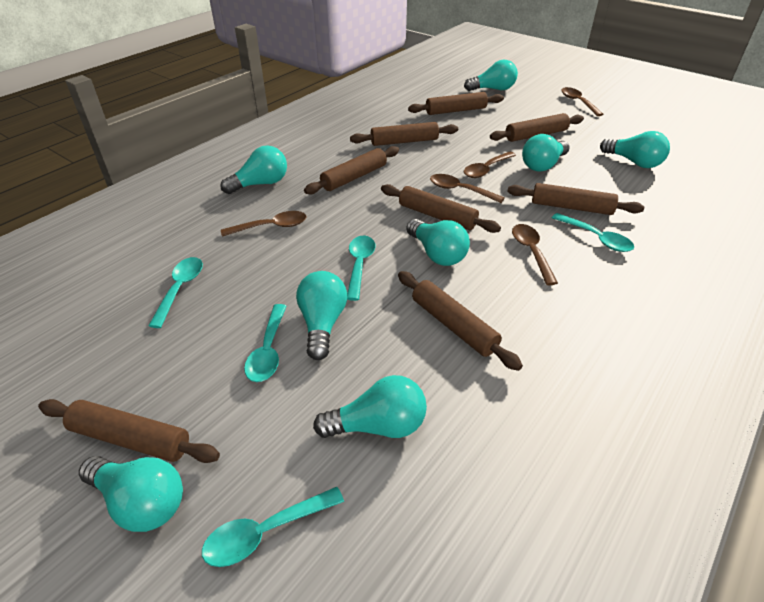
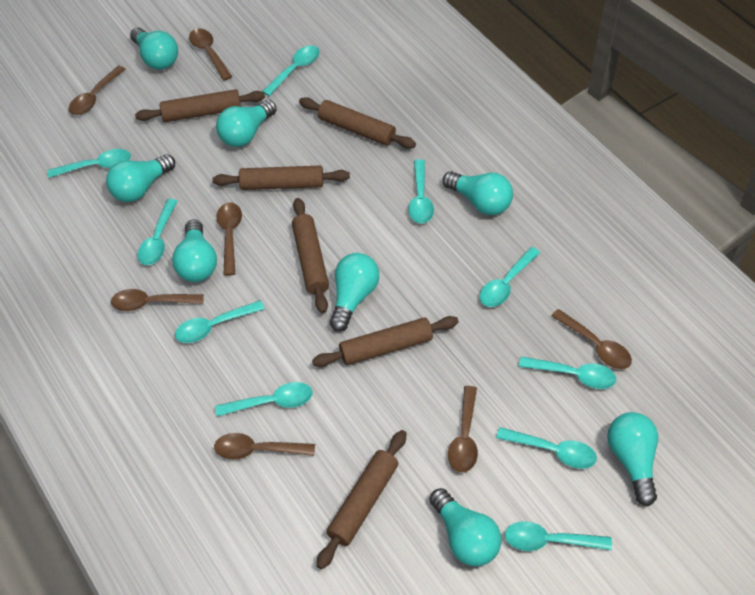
brown rolling pin: [38,399,220,463] [304,146,399,194] [350,122,458,146] [381,184,501,233] [398,271,523,371] [408,92,504,115] [490,113,584,142] [507,183,644,215] = 8 -> [135,89,265,122] [212,166,350,190] [292,198,329,314] [299,97,416,149] [312,316,459,367] [316,430,407,569] = 6
brown spoon: [221,211,306,237] [430,174,505,203] [464,151,516,178] [512,224,558,285] [561,87,603,116] = 5 -> [69,65,126,115] [111,289,204,311] [189,28,232,81] [214,433,315,460] [216,202,242,276] [448,386,478,473] [551,309,632,369] = 7
turquoise spoon: [148,257,203,328] [202,487,344,567] [244,304,287,382] [347,235,375,301] [552,213,634,252] = 5 -> [47,149,131,178] [137,199,178,265] [175,300,265,343] [215,382,313,417] [262,46,320,96] [408,159,434,223] [480,247,540,307] [496,427,597,469] [505,521,612,551] [519,356,616,389] = 10

